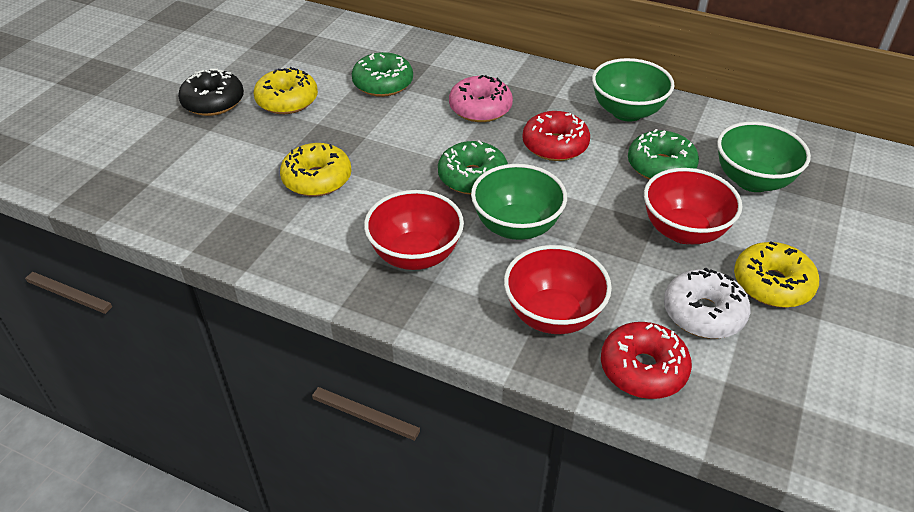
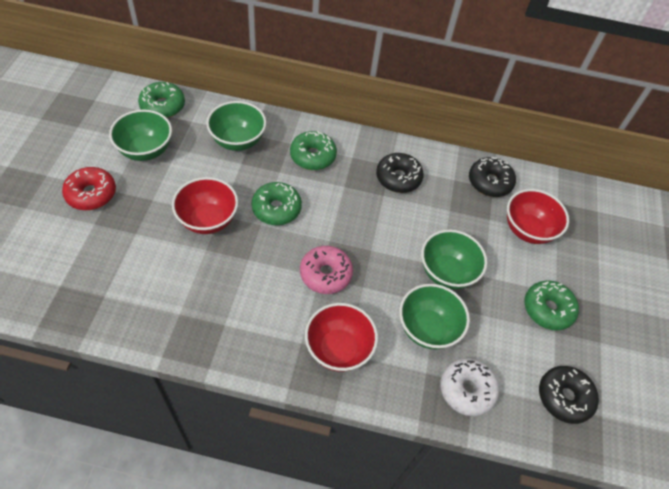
black donut: [178,68,244,116] = 1 -> [376,153,424,193] [469,157,516,197] [539,366,599,424] = 3
green bowl: [471,164,567,240] [592,58,675,122] [717,122,811,192] = 3 -> [109,109,172,161] [206,101,266,151] [399,284,470,350] [421,230,487,289] = 4
green donut: [352,52,413,97] [438,140,508,195] [628,129,699,180] = 3 -> [138,82,185,118] [252,182,302,225] [290,131,337,170] [524,280,579,331] = 4
red donut: [522,111,590,161] [601,322,692,399] = 2 -> [62,167,116,210] = 1
yellow donut: [254,67,318,114] [280,143,352,197] [734,241,819,308] = 3 -> none = 0

